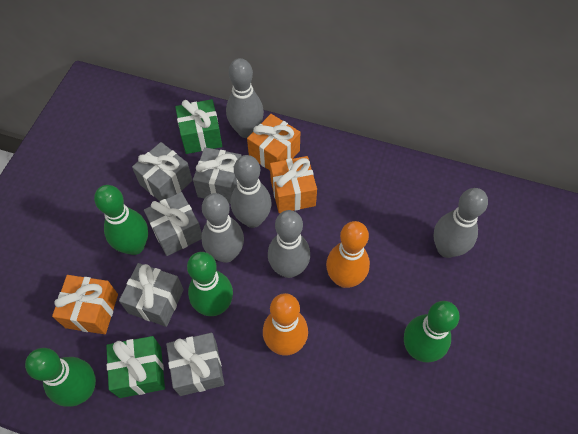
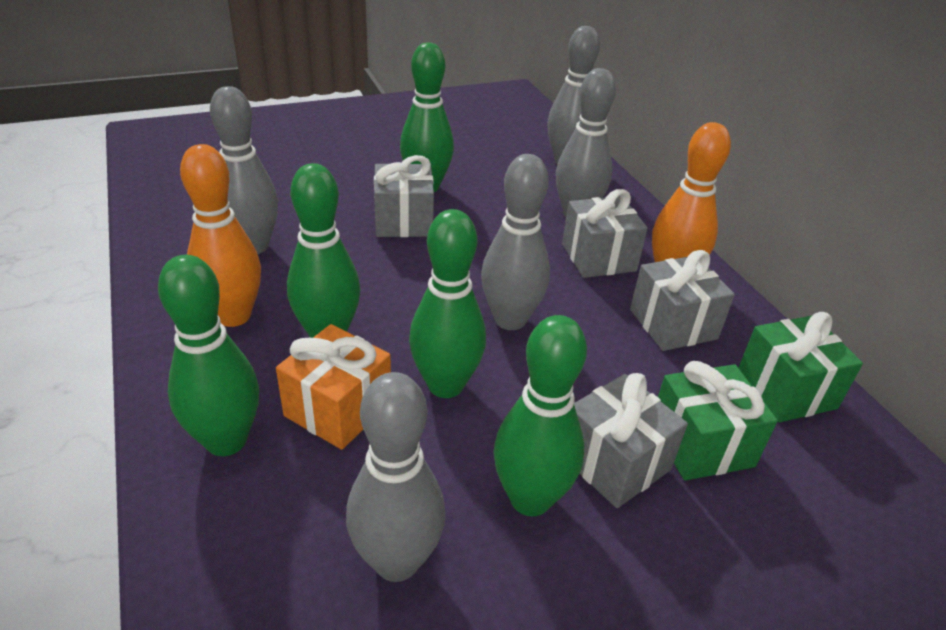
green bowling pin: [25,348,96,407] [94,185,148,255] [187,252,233,316] [404,301,460,363] = 4 -> [158,255,259,456] [287,163,360,338] [400,42,454,192] [409,209,486,398] [494,315,587,516] = 5
grey gift: [119,263,184,327] [132,142,193,201] [144,192,202,256] [166,333,225,396] [193,147,242,204] = 5 -> [374,155,434,237] [562,189,648,278] [574,373,688,508] [630,250,735,351] = 4
orange gift: [52,275,118,334] [247,114,300,170] [270,156,317,213] = 3 -> [276,324,391,450] = 1

